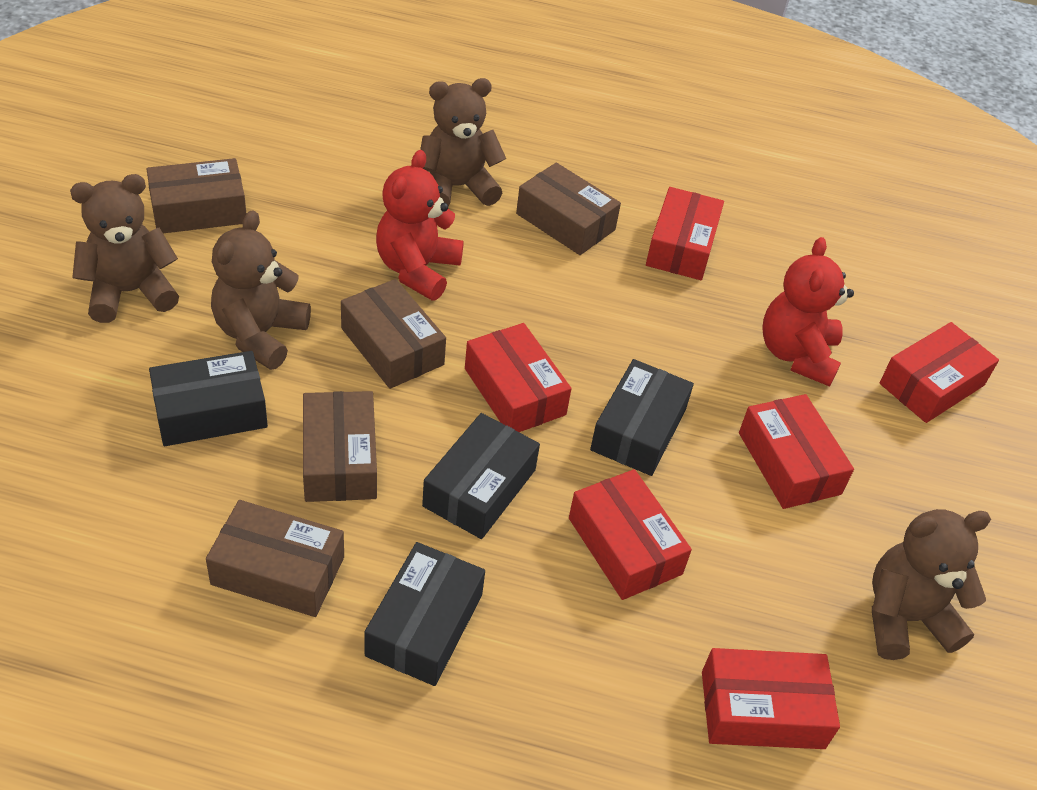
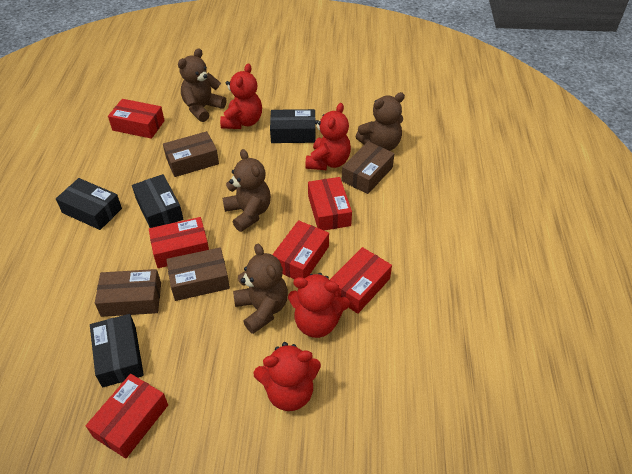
brown box: [146,158,246,233] [206,500,344,617] [303,391,377,502] [341,279,446,389] [516,163,621,255] = 5 -> [95,269,161,317] [163,131,219,177] [166,247,230,301] [341,141,394,194] = 4
red teddy bear: [376,150,464,300] [762,237,854,387] = 2 -> [220,63,262,129] [253,342,321,411] [288,273,350,338] [305,103,351,170] = 4

